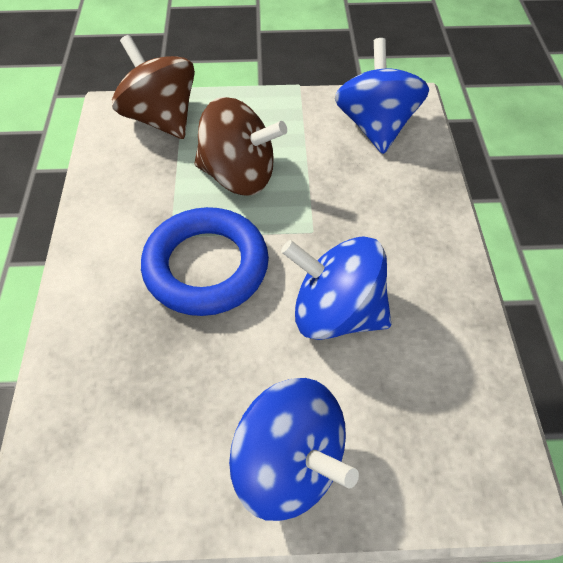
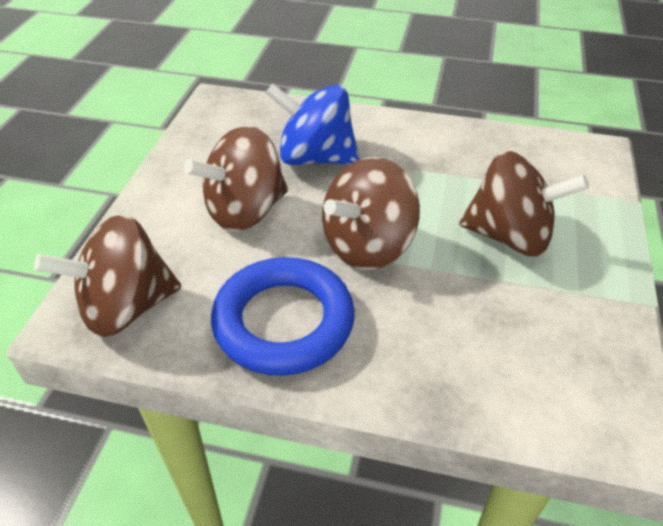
blue spinning top: [229,378,359,521] [281,236,391,340] [335,38,429,154] = 3 -> [265,83,359,165] = 1
brown spinning top: [112,35,195,139] [194,97,287,196] = 2 -> [34,214,181,337] [184,126,288,232] [322,157,420,270] [459,151,589,257] = 4

